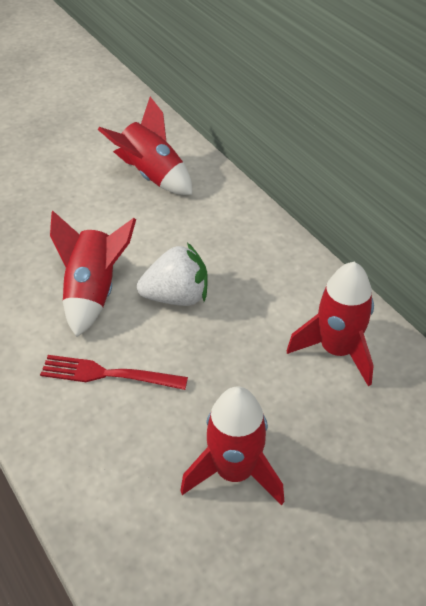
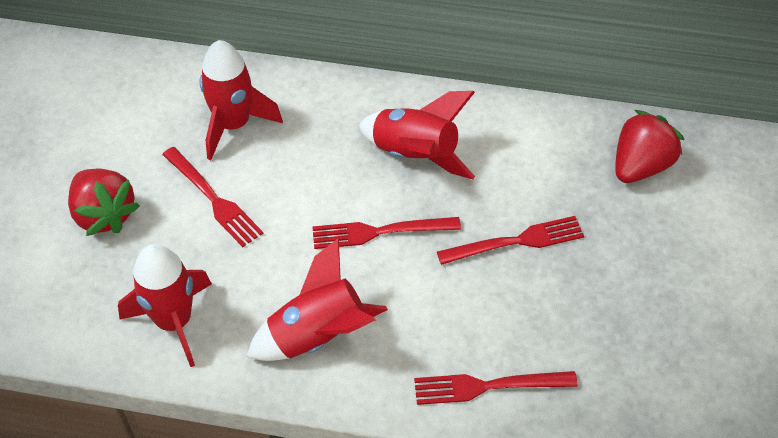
red fork: [40,355,188,390] = 1 -> [162,147,263,247] [312,217,461,249] [414,371,578,405] [437,216,584,265] = 4
red strawberry: none = 0 -> [68,169,140,236] [615,110,685,183] = 2
white strawberry: [137,243,208,306] = 1 -> none = 0

